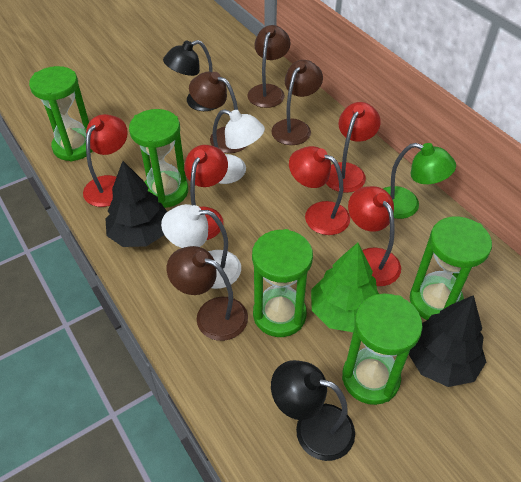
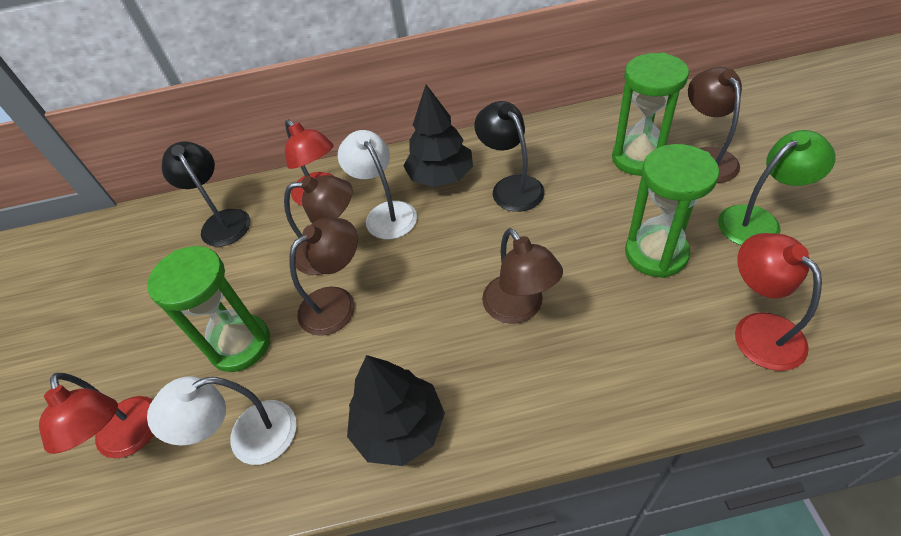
green hourglass: [29,66,93,162] [129,109,188,208] [252,229,313,337] [342,293,423,405] [410,217,492,320] = 5 -> [147,246,270,372] [612,53,689,176] [625,144,719,278] = 3
green tree: [311,243,379,332] = 1 -> none = 0
red lamp: [83,114,128,207] [184,145,228,240] [289,146,350,235] [326,102,381,193] [348,186,401,286] = 5 -> [39,373,154,458] [285,119,335,206] [735,233,822,371] = 3

